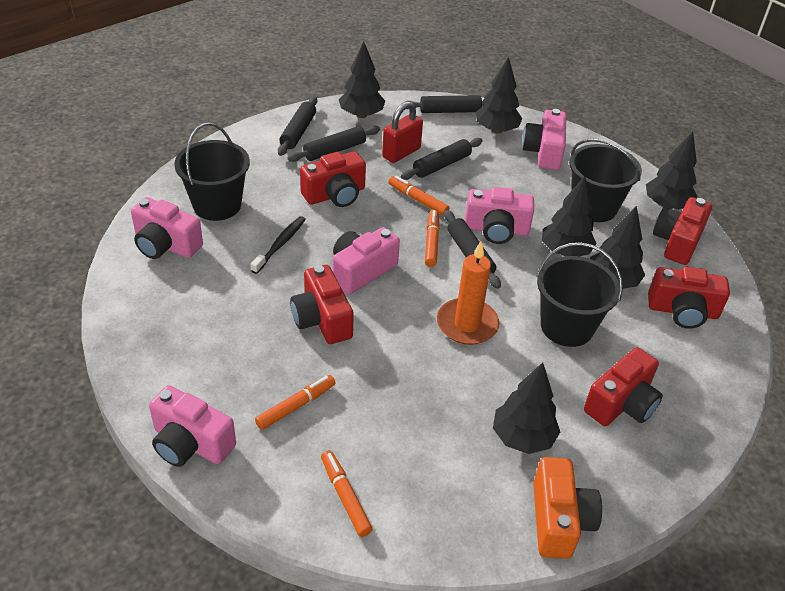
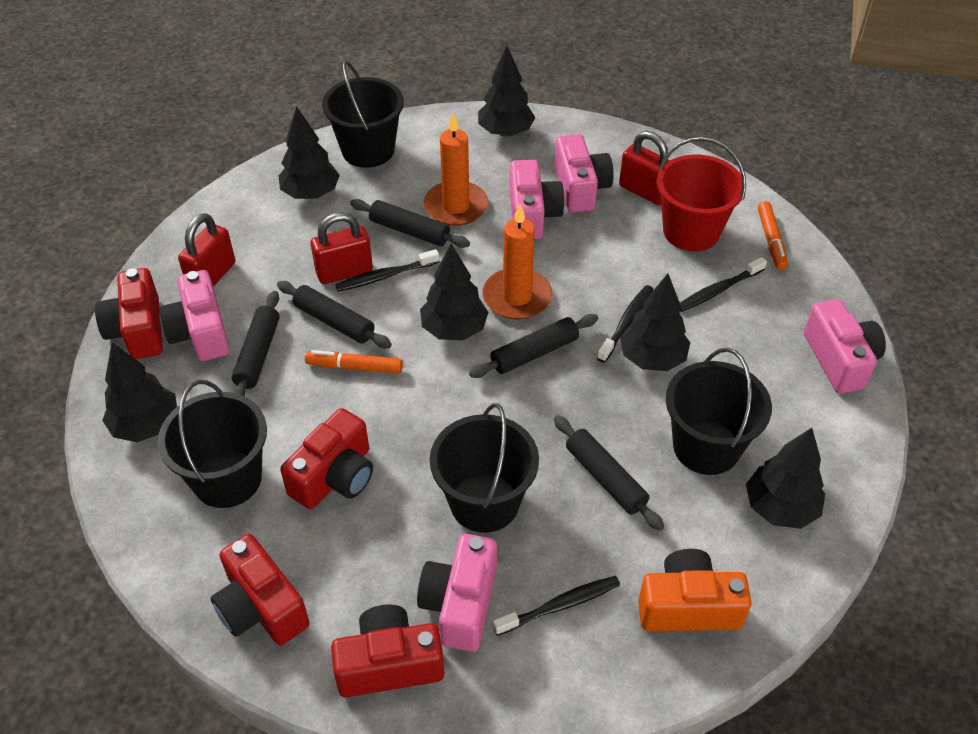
black bucket: [174,122,250,221] [537,242,623,347] [569,138,642,222] = 3 -> [158,380,267,508] [322,61,404,168] [430,403,539,533] [666,348,772,475] = 4
black toothbrush: [250,216,306,274] = 1 -> [335,249,439,292] [493,576,620,636] [597,285,654,363] [680,257,767,312] = 4
orange candle: [437,241,499,345] = 1 -> [424,113,488,226] [483,204,552,320] = 2
orange marker: [255,375,336,430] [321,450,373,537] [388,175,449,216] [425,210,440,267] = 4 -> [305,350,403,374] [758,201,788,270] = 2
red bucket: none = 0 -> [657,137,746,251] = 1
red camera: [290,265,354,344] [300,151,366,207] [584,347,663,426] [648,266,730,329] [653,197,712,265] = 5 -> [95,268,163,359] [211,534,309,645] [280,408,373,509] [331,604,444,697] = 4
red padlock: [382,101,423,163] = 1 -> [178,213,235,287] [311,212,373,284] [619,131,670,205] = 3

